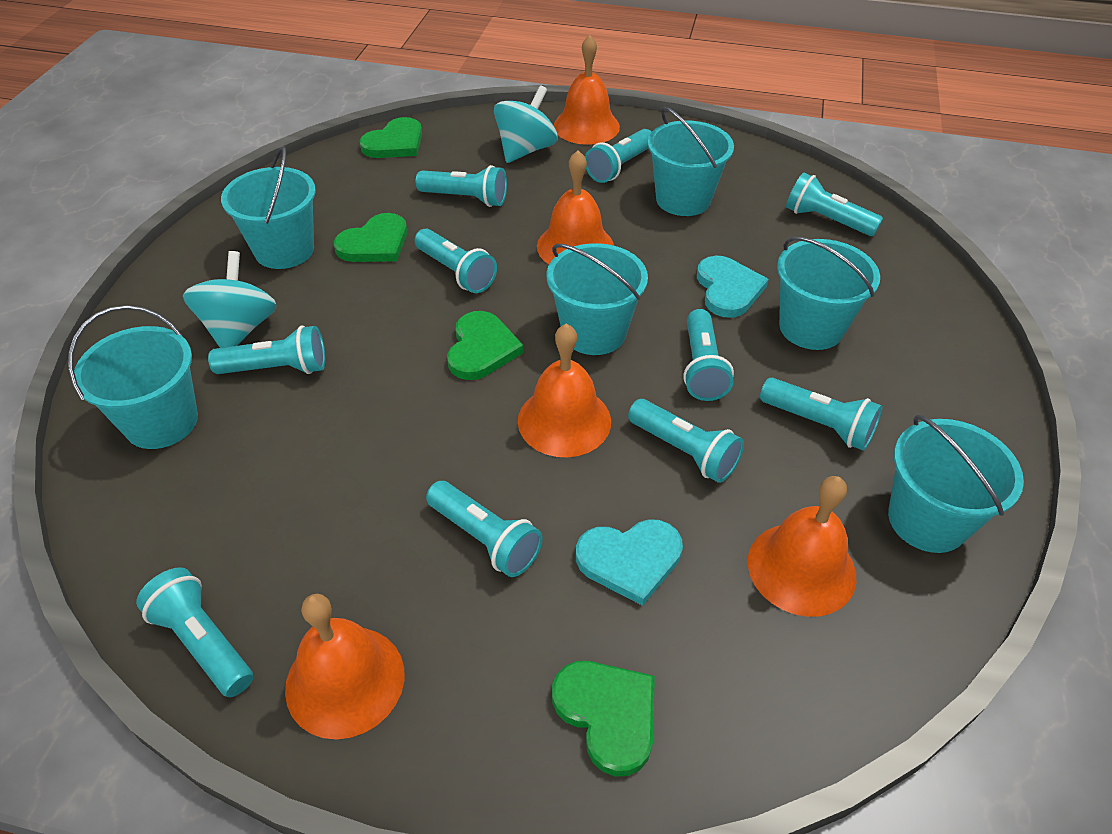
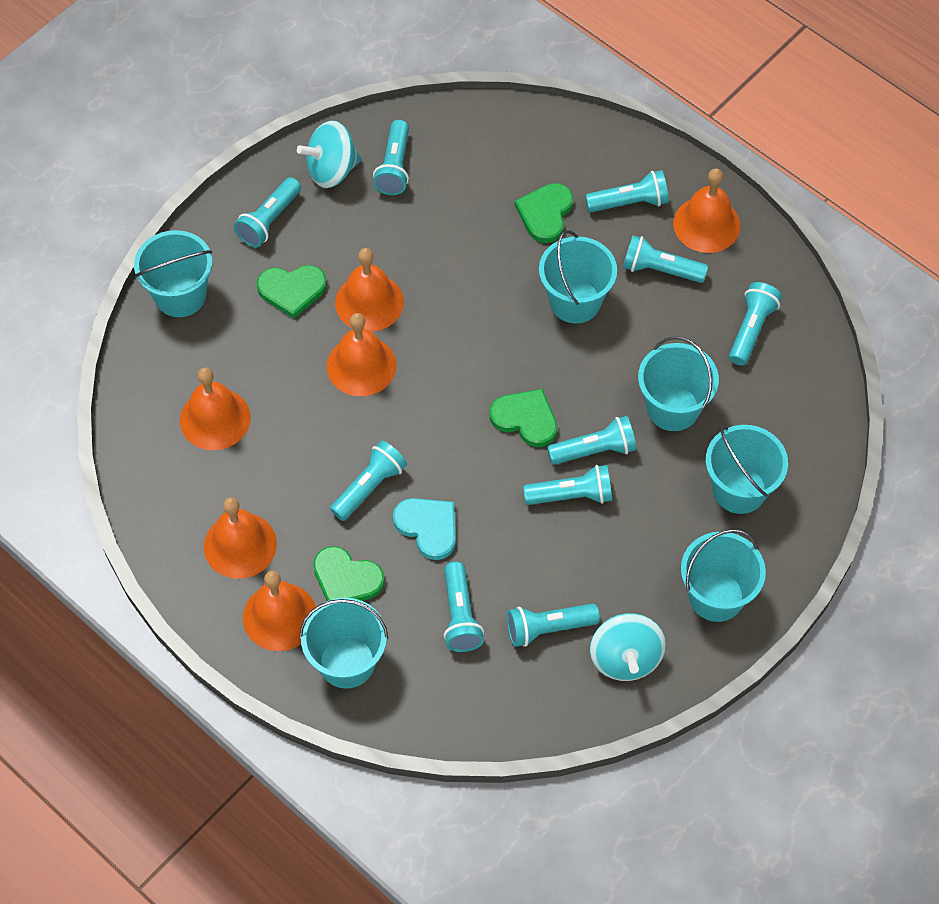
orange bell: [285,594,404,739] [518,324,611,457] [537,150,614,264] [554,35,620,145] [748,476,856,617] = 5 -> [180,367,251,450] [204,497,277,579] [243,571,316,651] [327,313,396,396] [335,248,404,332] [673,169,741,253] = 6
turquoise heart: [576,519,683,606] [697,256,769,318] = 2 -> [393,498,456,560] = 1

